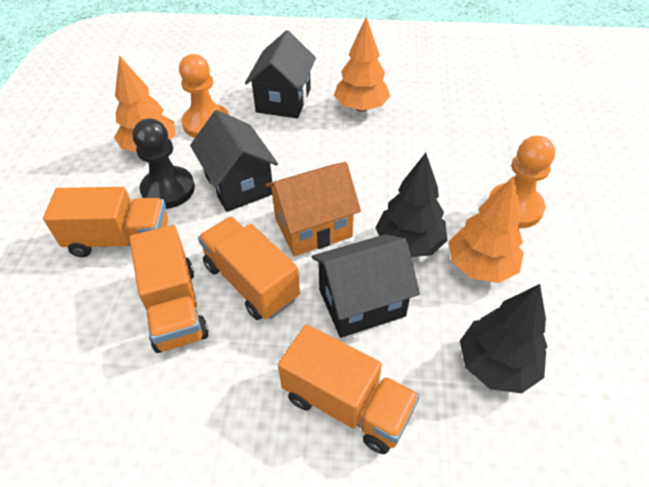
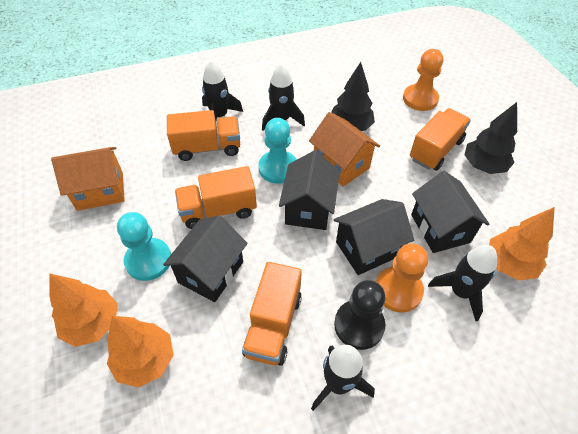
black house: [190,110,278,212] [245,30,316,118] [312,234,420,338] = 3 -> [163,215,248,302] [279,151,340,230] [333,199,414,275] [411,171,490,253] = 4
black rocket: none = 0 -> [202,60,243,120] [262,64,305,131] [311,345,375,411] [428,245,497,321] = 4
orange house: [265,162,361,256] = 1 -> [51,147,125,211] [309,112,380,186] = 2
turquoise pawn: none = 0 -> [117,212,171,281] [258,118,297,184] = 2

